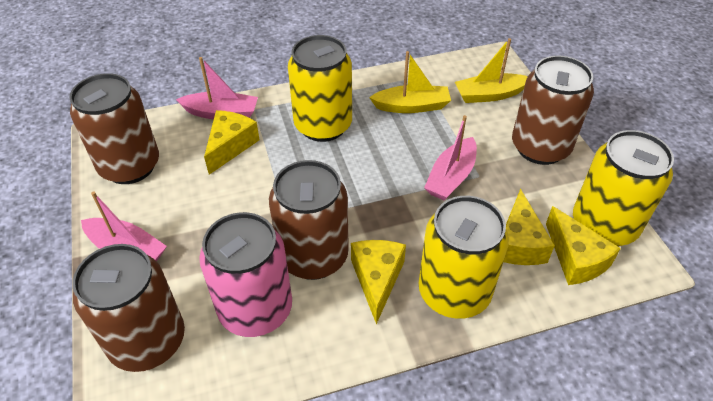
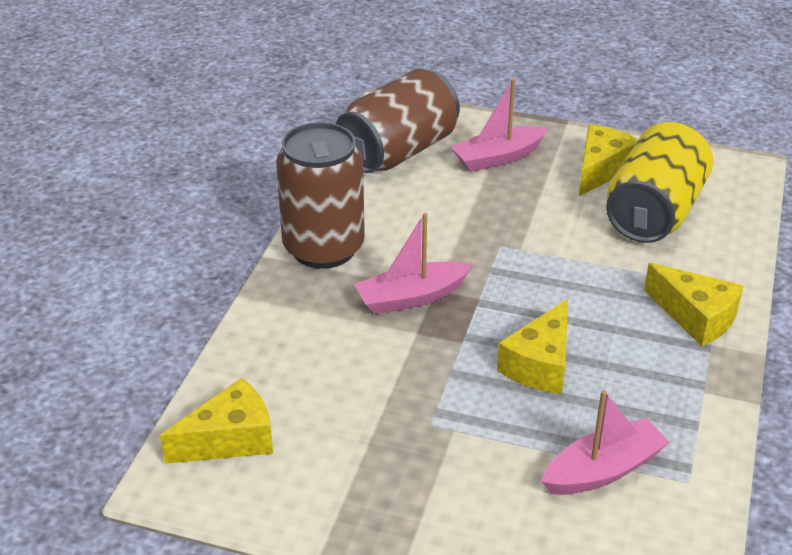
brown can: [70,73,159,184] [72,244,185,372] [269,160,349,280] [512,56,594,165] = 4 -> [276,122,365,269] [336,69,460,173] = 2
pink can: [199,212,292,337] = 1 -> none = 0
yellow boat: [369,51,451,113] [455,38,528,103] = 2 -> none = 0
yellow can: [288,35,352,142] [419,196,509,319] [573,130,674,246] = 3 -> [606,122,713,243] = 1

